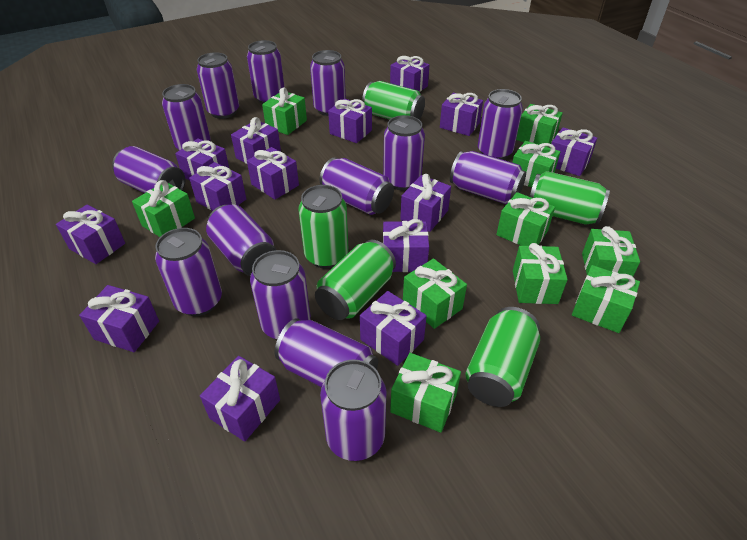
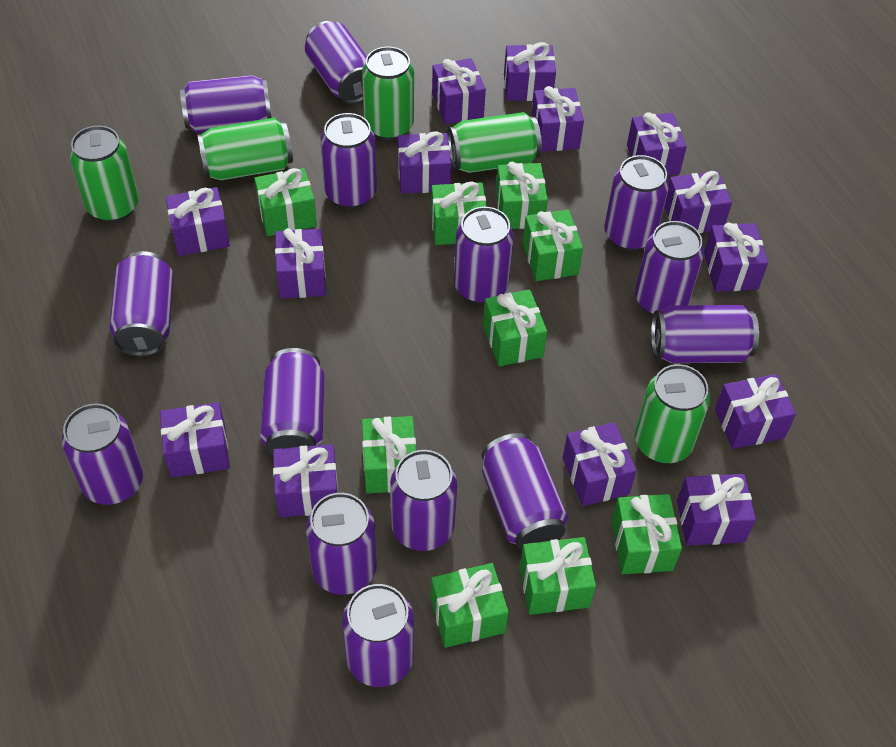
green gift: [132,180,195,237] [262,87,307,135] [390,353,461,433] [403,258,467,329] [496,192,555,246] [512,141,561,187] [513,243,568,304] [516,104,563,147] [572,265,640,333] [582,226,640,277] = 10 -> [254,168,317,236] [362,416,416,494] [431,182,486,245] [431,563,509,648] [483,289,547,367] [495,162,548,229] [520,537,596,615] [523,210,583,281] [611,494,682,574] = 9

